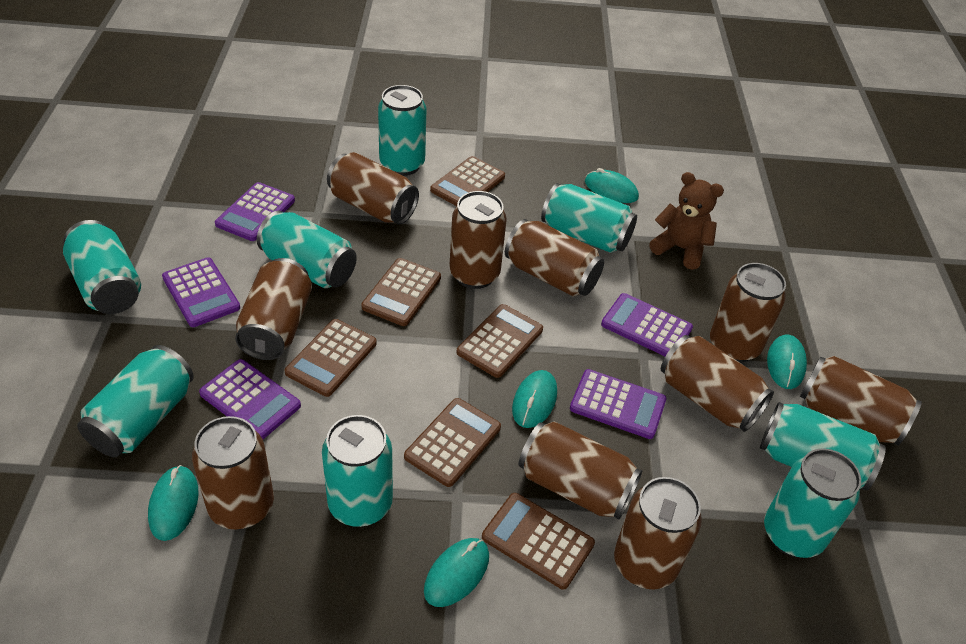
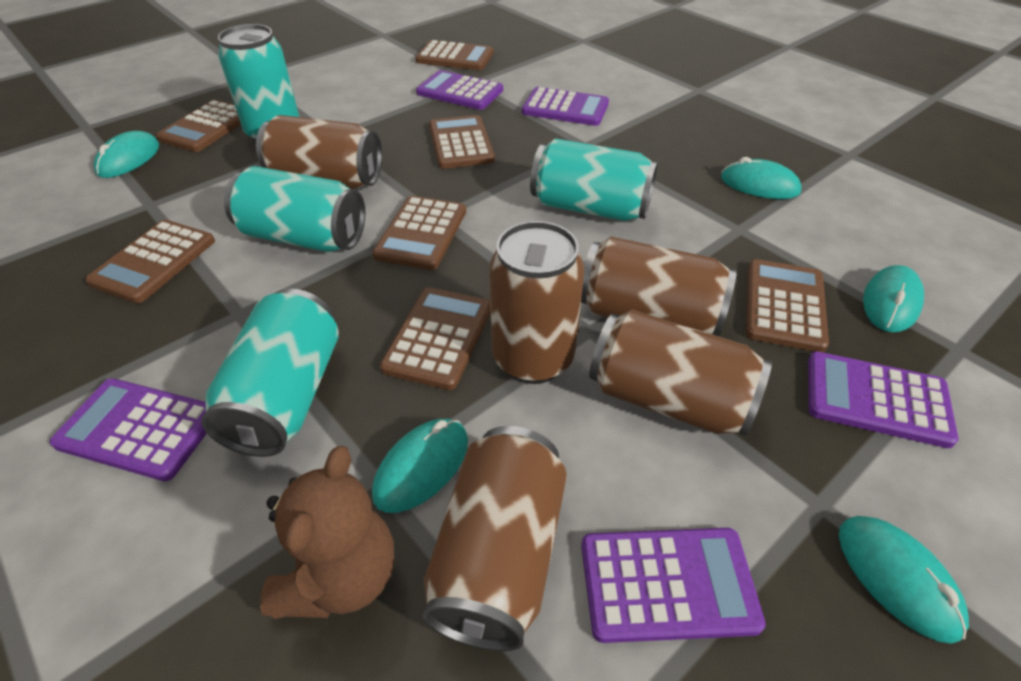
brown calculator: [285,319,377,397] [361,258,441,326] [404,398,501,487] [430,156,505,206] [457,304,543,378] [482,493,595,589] = 6 -> [85,220,215,303] [156,100,241,152] [372,196,466,270] [380,287,491,390] [415,40,494,70] [429,115,495,169] [746,259,829,352] = 7
brown can: [192,416,274,530] [235,258,312,360] [327,152,419,225] [449,191,507,289] [505,219,604,296] [519,422,642,520] [614,477,702,589] [661,335,774,432] [710,263,786,362] [800,356,922,446] = 10 -> [256,115,382,189] [422,426,567,651] [489,221,584,384] [581,237,737,336] [589,310,772,436] = 5
turquoise can: [63,220,141,314] [77,345,194,457] [257,211,357,288] [322,415,393,527] [378,85,426,176] [541,183,637,253] [760,402,886,490] [764,449,861,558] = 8 -> [201,289,339,457] [218,24,299,142] [224,166,365,252] [530,139,658,221] = 4

